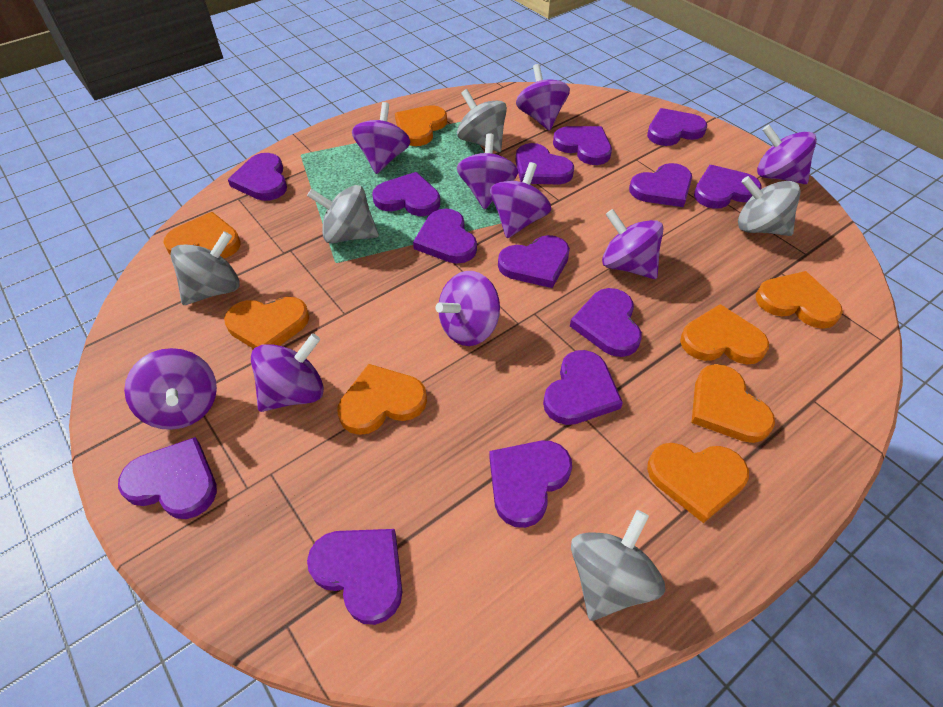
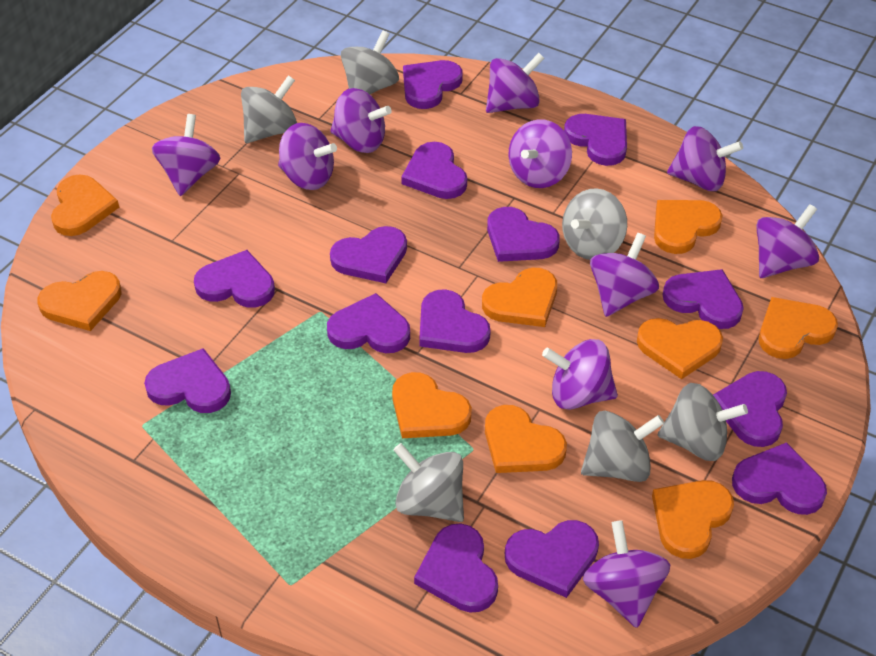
grey spinning top: [170,231,240,305] [307,185,379,243] [457,89,507,152] [571,510,665,621] [738,176,801,236] = 5 -> [241,75,297,143] [341,30,399,94] [393,443,464,522] [562,188,627,260] [581,411,664,482] [658,383,748,461] = 6
orange heart: [163,212,241,258] [224,297,309,349] [337,364,427,435] [395,105,447,146] [647,443,749,523] [680,304,769,365] [692,364,775,443] [756,271,843,329] = 8 -> [37,271,121,331] [51,175,119,236] [392,372,472,438] [482,268,557,327] [485,405,567,473] [637,318,723,379] [652,480,734,559] [654,200,723,254] [759,297,838,359] = 9
purple spinning top: [124,348,217,430] [251,333,324,412] [352,102,410,174] [436,271,500,346] [457,133,518,209] [490,162,551,238] [516,64,570,131] [602,209,664,279] [757,125,817,184] = 9 -> [152,114,221,196] [278,123,337,190] [330,88,392,153] [486,53,545,113] [508,119,572,188] [542,339,618,410] [583,520,670,628] [590,233,659,317] [667,126,743,191] [756,204,819,278] = 10

